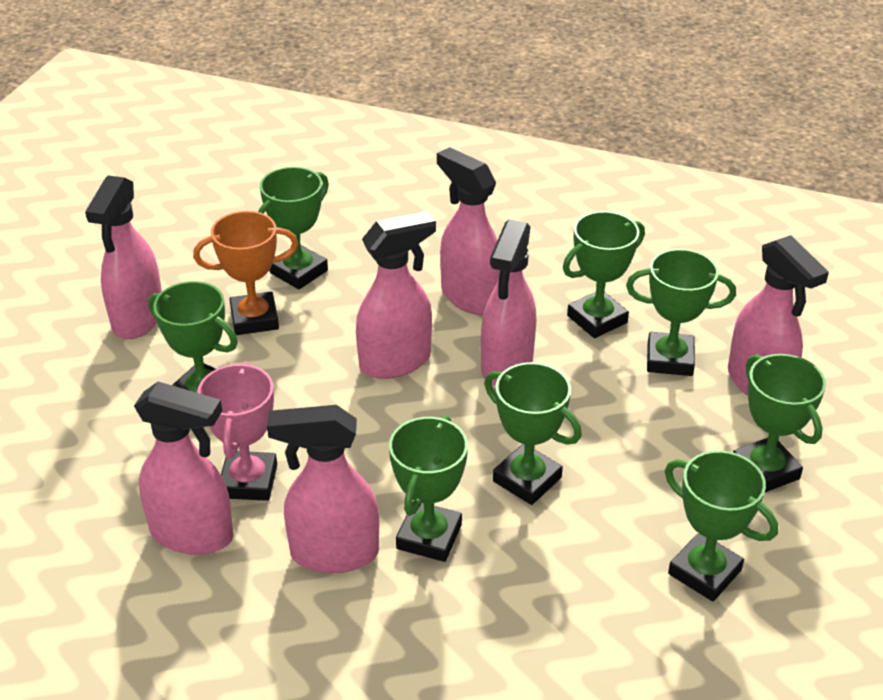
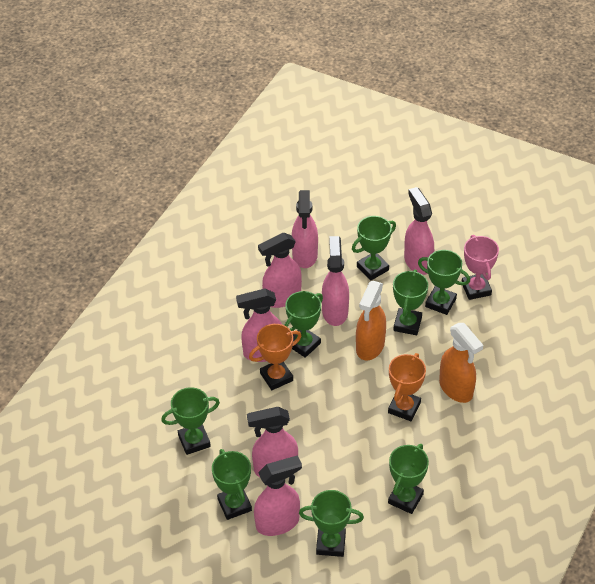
orange spray bottle: none = 0 -> [356,281,386,361] [439,323,483,403] = 2
orange trophy: [193,211,298,335] = 1 -> [249,324,301,390] [388,353,426,421] = 2

